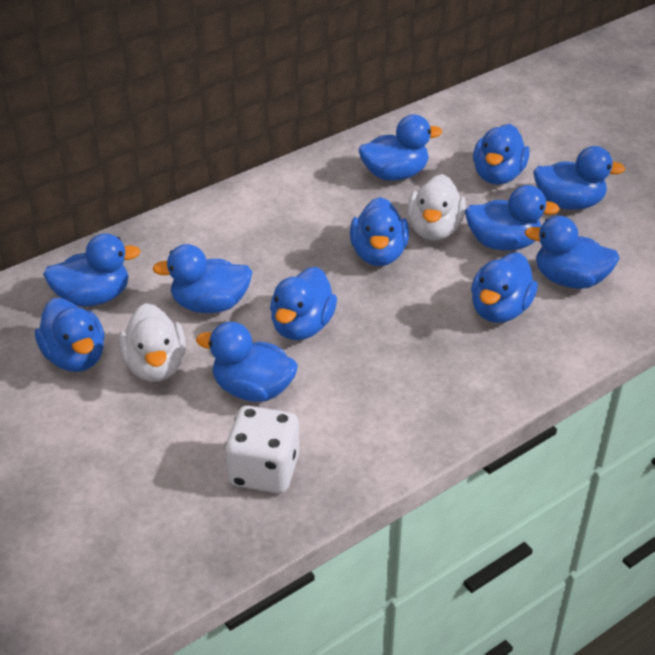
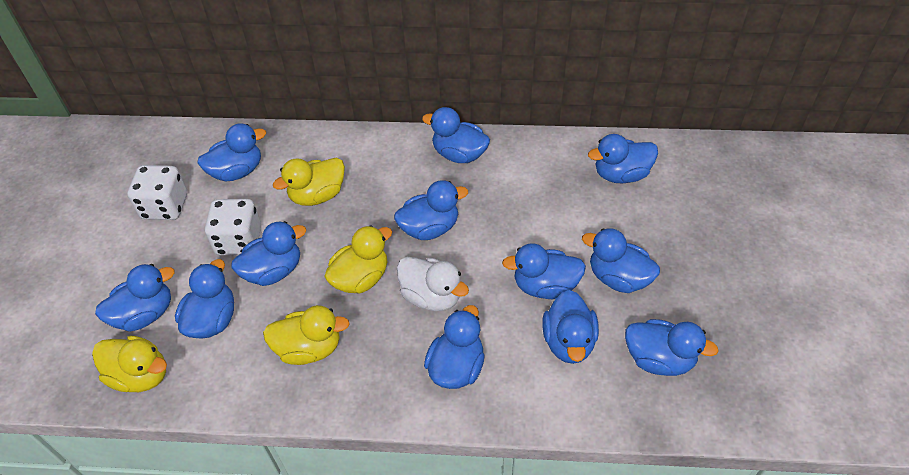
white dice: [225,406,299,493] = 1 -> [127,165,187,220] [205,199,261,255] = 2
white duck: [119,303,186,382] [407,174,466,240] = 2 -> [397,257,469,311] = 1
yellow duck: none = 0 -> [92,336,167,392] [263,305,350,365] [273,158,345,206] [324,225,392,293] = 4

